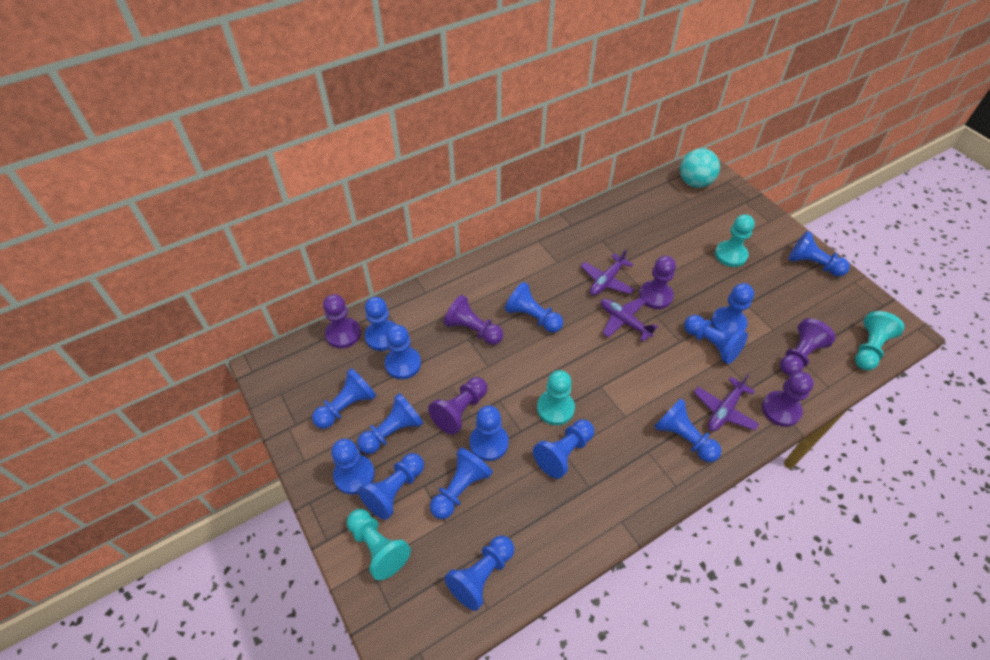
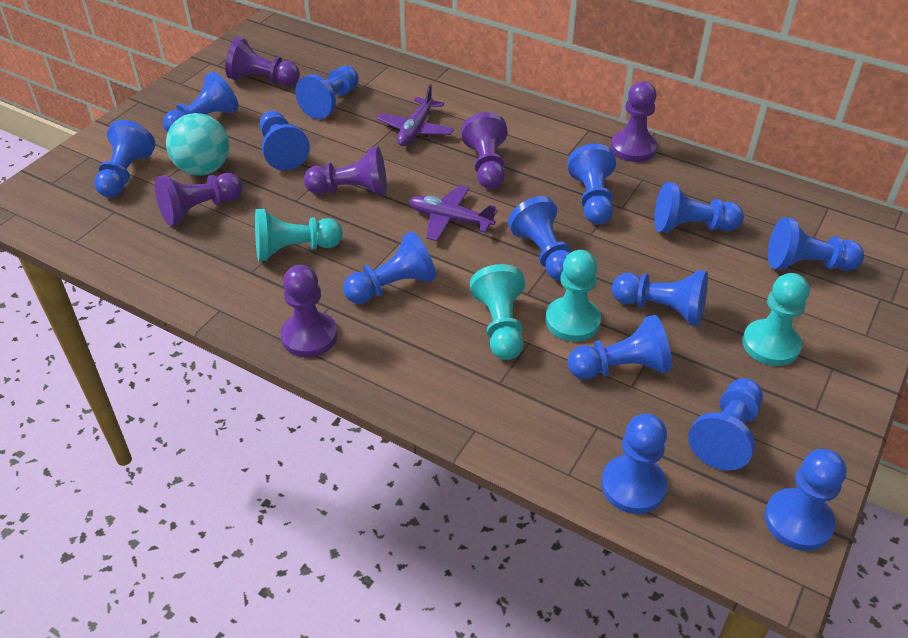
blue pawn: [312,368,377,429] [331,439,375,495] [357,393,423,454] [358,453,424,520] [365,297,396,351] [385,325,421,379] [430,448,493,519] [444,536,514,611] [470,406,509,461] [505,282,563,333] [533,419,594,479] [654,399,721,462] [684,315,748,364] [711,283,754,332] [788,231,850,277] = 15 -> [94,120,156,198] [163,72,239,133] [260,111,310,171] [295,66,359,119] [343,231,436,304] [508,196,570,281] [567,144,616,225] [568,315,672,379] [601,414,667,514] [612,270,708,326] [654,182,744,233] [688,378,763,471] [765,449,846,551] [768,217,864,271] = 14
purple plane: [581,249,634,296] [601,298,658,342] [694,374,759,431] = 3 -> [377,84,454,146] [409,185,498,241] = 2

